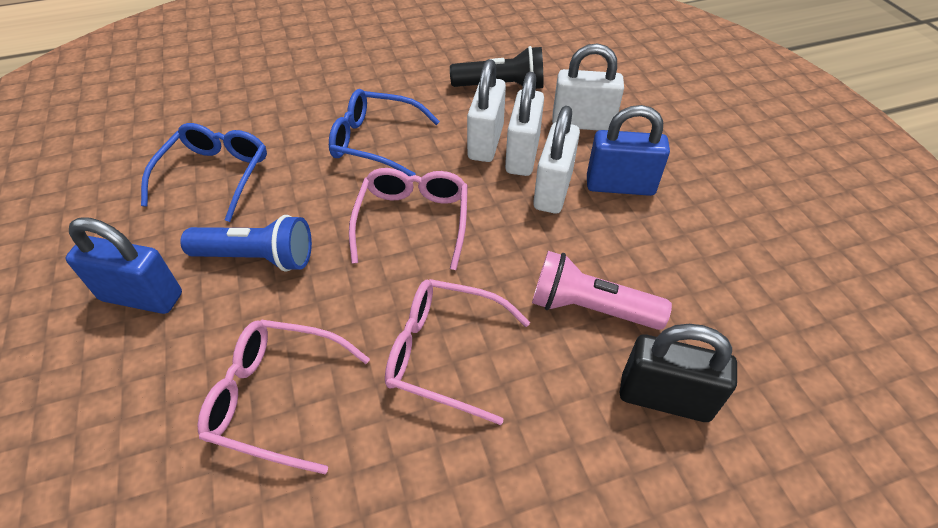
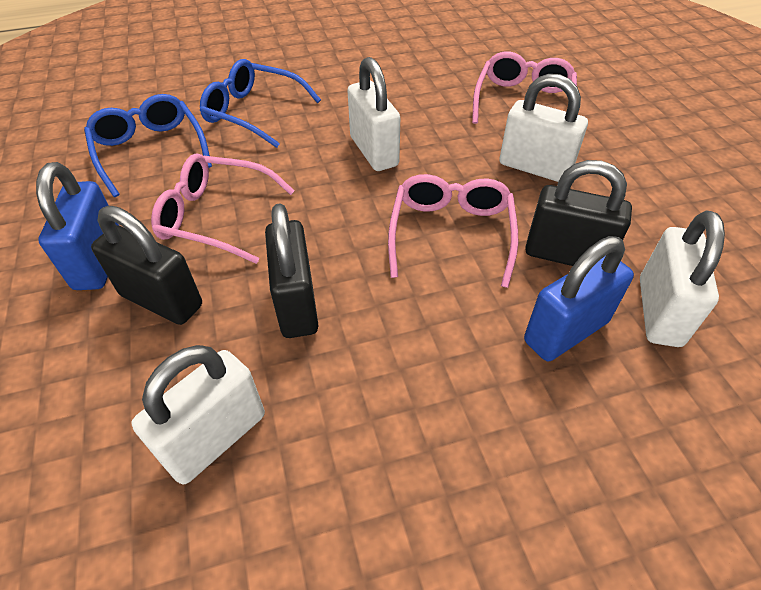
black flashlight: [450,46,543,89] = 1 -> none = 0
black padlock: [620,324,737,422] = 1 -> [91,206,202,325] [265,203,319,338] [525,160,632,266] = 3
blue flashlight: [180,215,312,272] = 1 -> none = 0
pink flashlight: [532,251,672,330] = 1 -> none = 0

